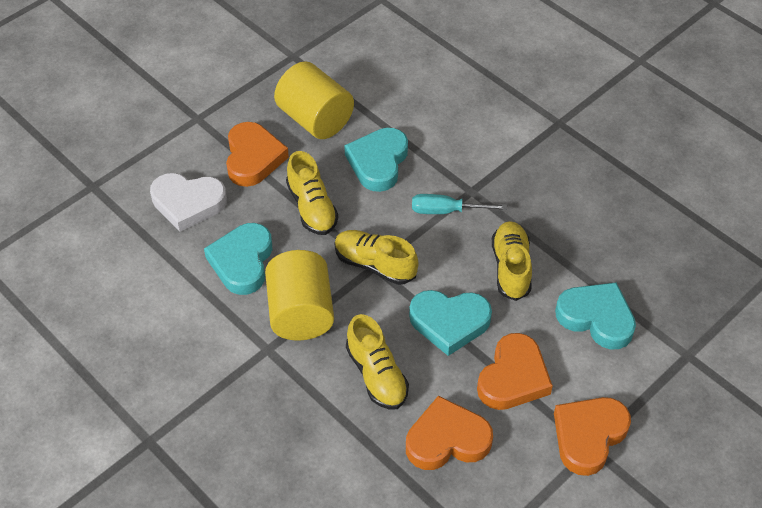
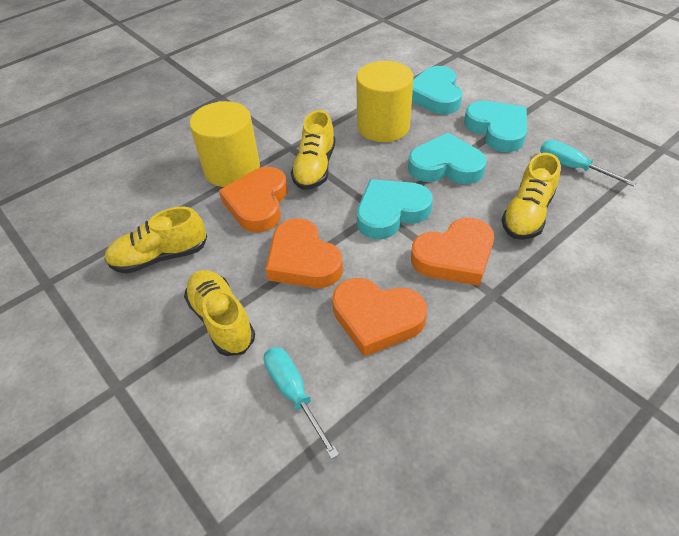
turquoise screwdriver: [412,194,507,214] = 1 -> [264,347,339,459] [540,140,636,186] = 2
white heart: [150,173,227,232] = 1 -> none = 0

